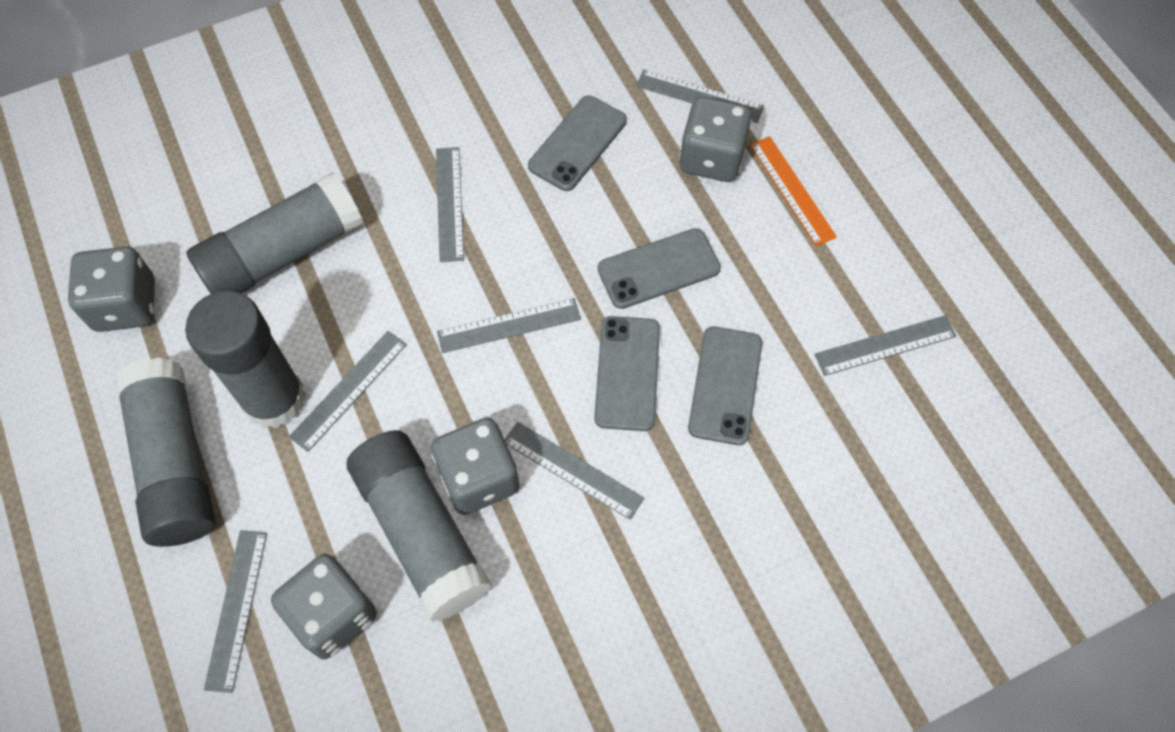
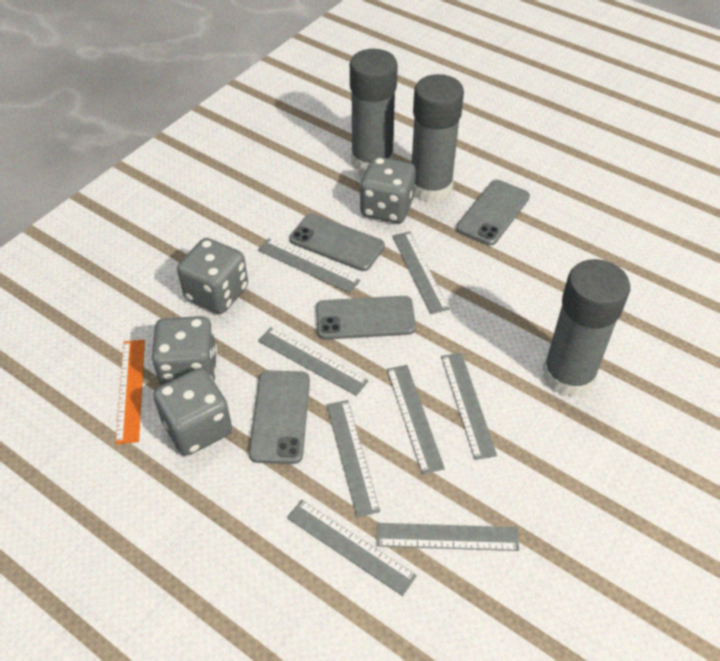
grey glue stick: [115,357,215,547] [185,291,306,428] [186,172,363,294] [347,430,492,622] = 4 -> [350,49,398,173] [412,74,464,202] [543,259,630,397] = 3
grey ruler: [204,530,267,693] [289,331,407,452] [436,147,464,262] [437,298,581,353] [505,422,644,520] [636,69,764,123] [814,315,956,376] = 7 -> [258,239,360,293] [258,327,369,396] [287,500,417,596] [326,400,380,517] [376,523,519,551] [387,365,445,474] [392,232,449,314] [441,353,497,460] = 8

